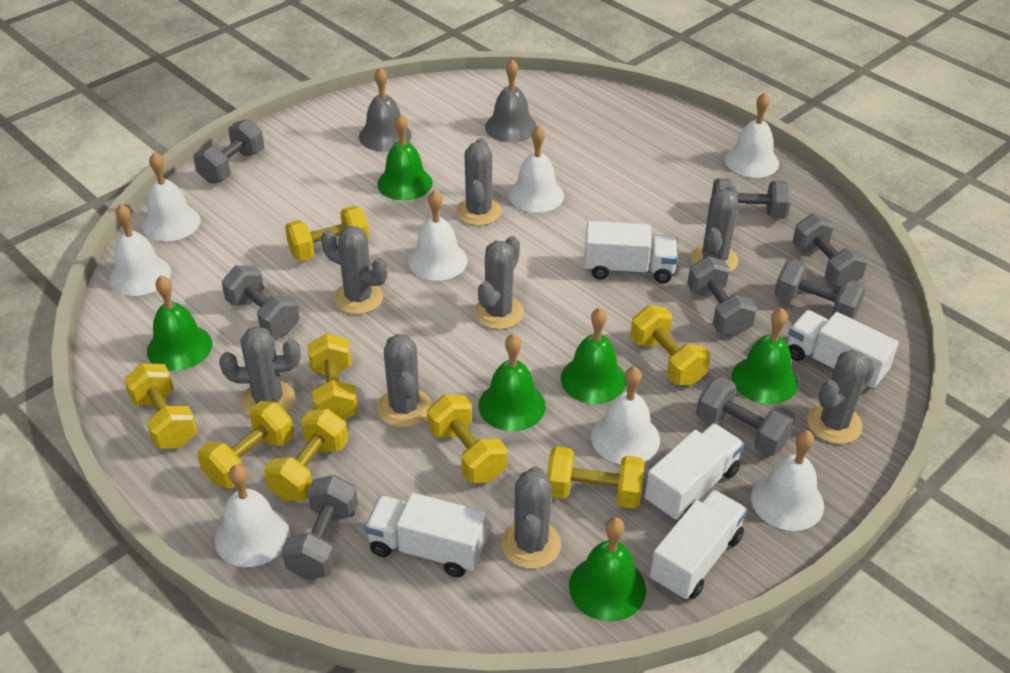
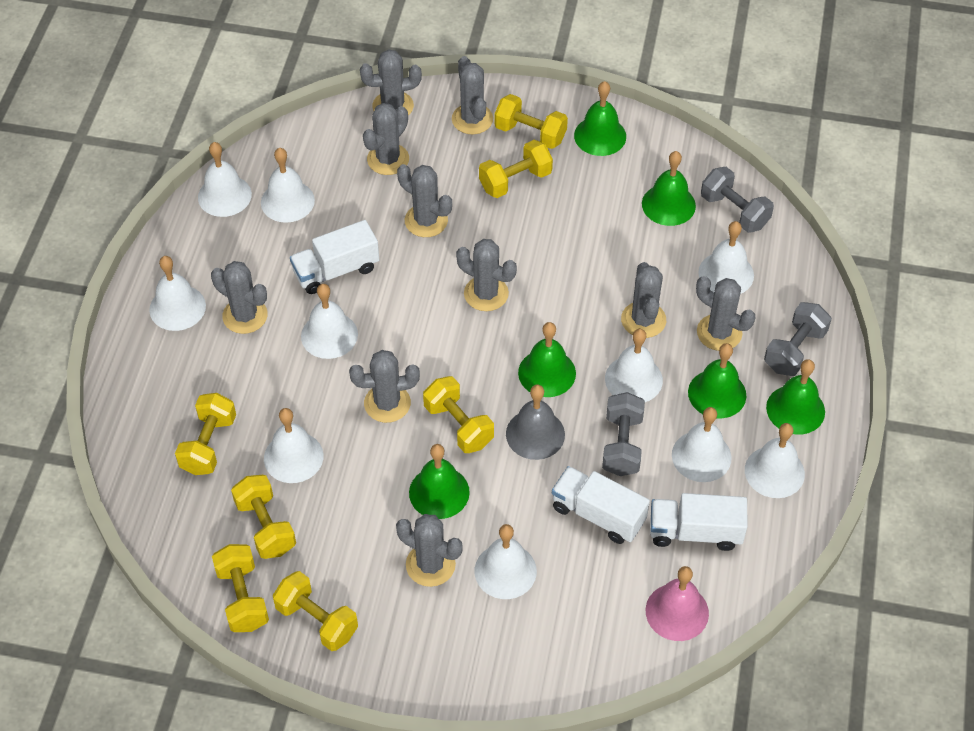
grey bell: [359,67,412,151] [485,59,537,143] = 2 -> [506,385,565,460] = 1
grey cactus: [219,326,301,416] [321,226,387,314] [377,334,431,428] [456,138,502,226] [474,236,524,330] [501,466,561,569] [691,185,739,273] [807,350,875,444] = 8 -> [211,261,268,334] [349,350,420,423] [360,49,422,116] [363,103,409,175] [396,514,463,587] [397,164,452,237] [452,56,493,134] [456,239,517,311] [621,262,666,338] [696,276,756,351] = 10
grey dumbbell: [193,119,264,184] [222,265,300,336] [282,475,358,580] [687,256,757,336] [696,377,796,456] [712,178,791,219] [774,259,866,319] [793,214,867,288] = 8 -> [602,392,645,476] [701,167,774,233] [764,302,832,376] = 3
pink bell: none = 0 -> [646,566,709,641] = 1
white bell: [109,204,171,296] [142,152,201,242] [215,464,290,567] [408,190,467,281] [508,125,564,213] [591,366,660,465] [725,93,779,178] [751,430,824,531] = 8 -> [149,256,206,331] [198,142,252,217] [261,148,315,223] [264,408,324,483] [301,284,358,359] [475,524,537,599] [605,329,663,402] [672,407,732,482] [698,221,754,294] [745,423,805,498] = 10
white truck: [365,493,487,577] [584,221,678,283] [645,423,744,521] [650,490,747,600] [788,310,899,390] = 5 -> [290,220,379,294] [552,466,650,544] [650,493,748,551] = 3
yellow dumbbell: [124,363,198,449] [197,401,294,488] [264,409,348,502] [285,206,370,261] [307,334,358,420] [427,395,507,483] [547,446,645,509] [630,306,710,385] = 8 -> [175,393,236,475] [212,544,269,632] [231,475,296,559] [273,571,358,651] [423,376,494,453] [479,140,553,198] [494,94,568,149] = 7

